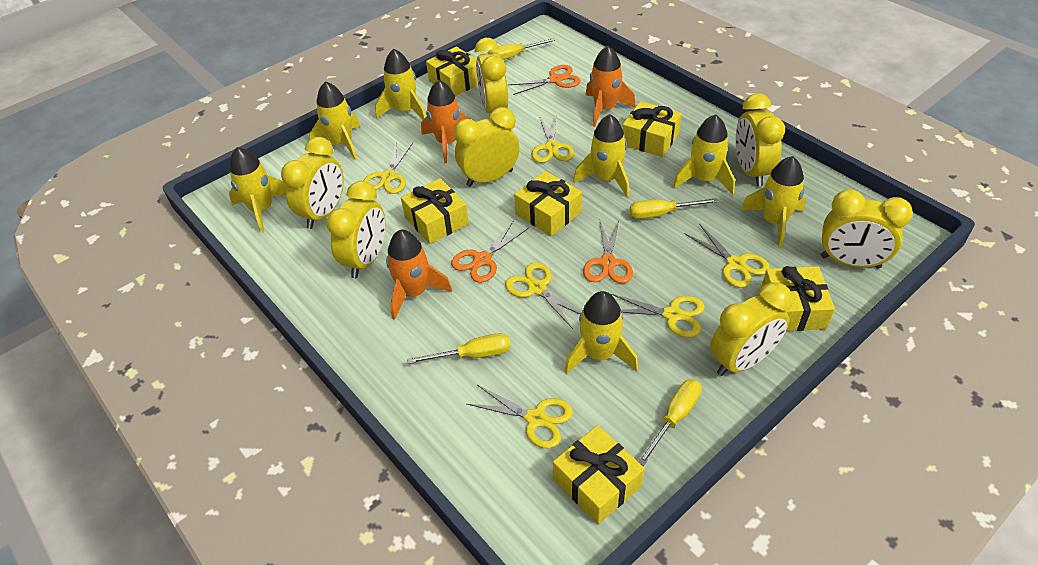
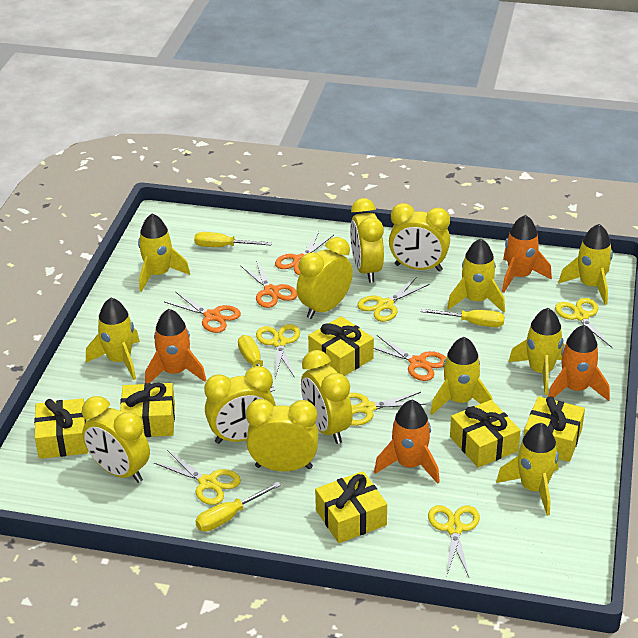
orange rocket: [386,230,452,320] [421,80,470,163] [585,46,635,127] = 3 -> [145,309,206,383] [374,400,440,484] [502,215,552,292] [548,325,610,401] = 4
orange scissors: [451,220,529,283] [508,65,581,95] [583,219,633,283] = 3 -> [164,292,241,333] [240,260,297,308] [275,232,334,275] [374,335,446,381] = 4

